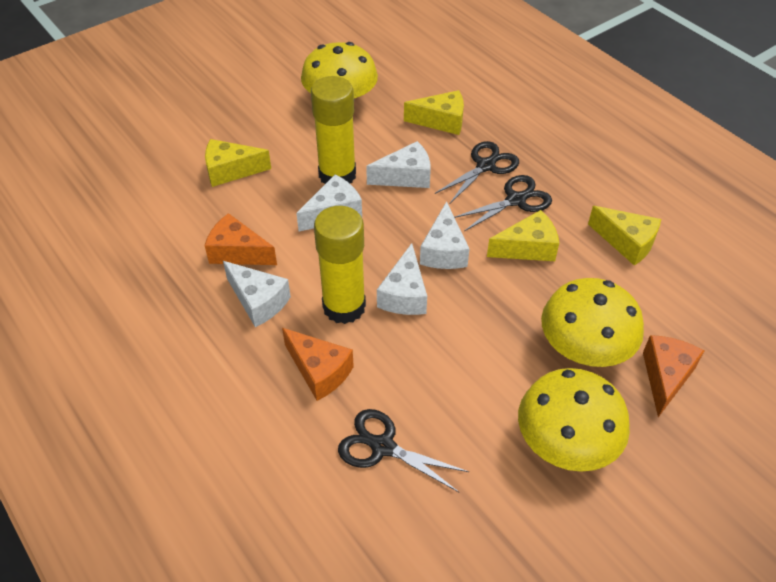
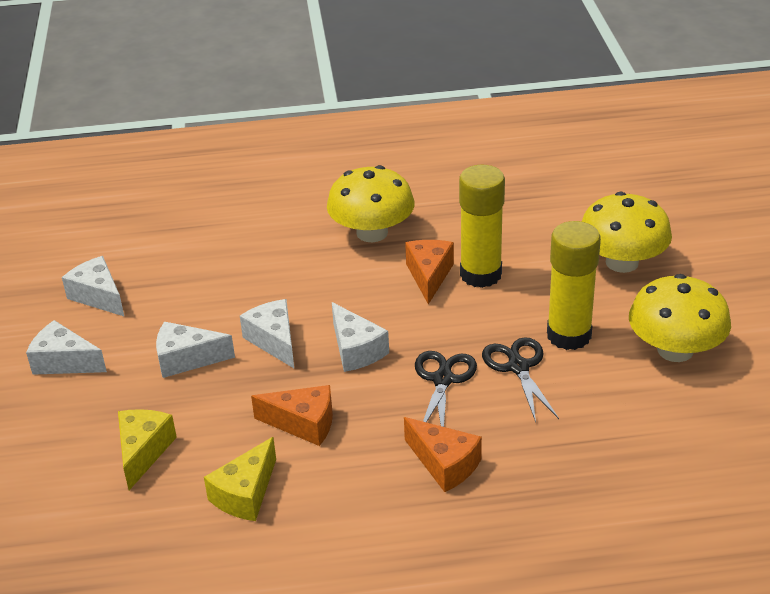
black scissors: [338,409,469,492] [435,141,519,203] [454,175,552,231] = 3 -> [415,351,477,427] [482,337,559,422] = 2
yellow cheese: [205,139,271,187] [404,90,464,135] [487,210,559,261] [588,206,661,266] = 4 -> [118,409,177,490] [204,437,276,521] = 2

